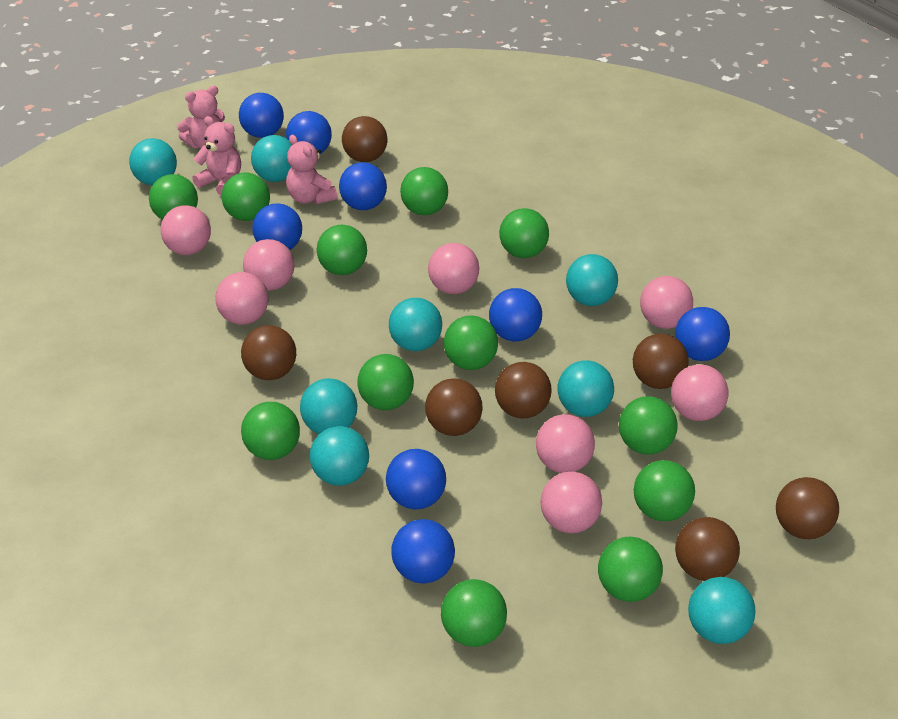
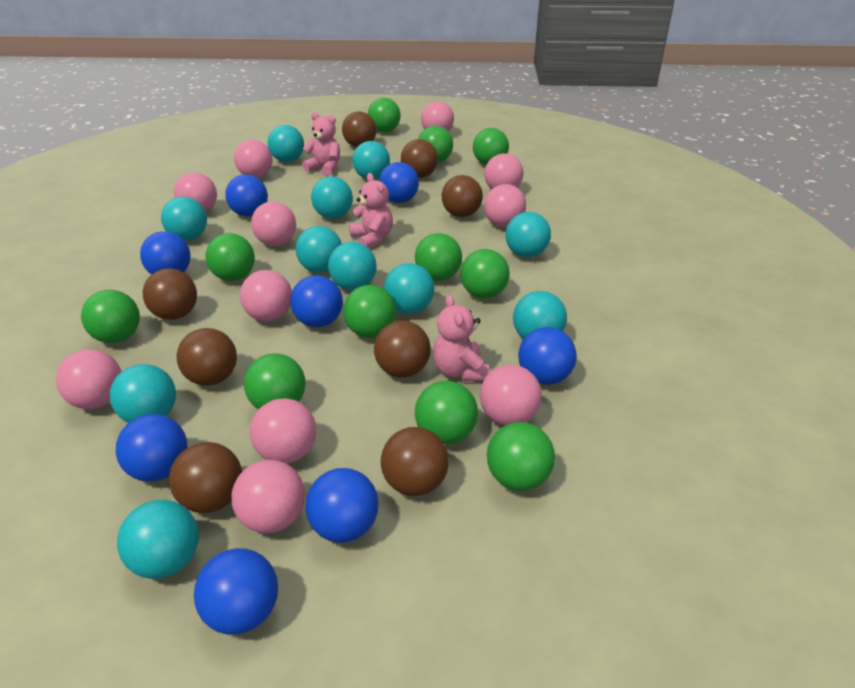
brown ball: [241,325,296,380] [342,116,387,162] [425,378,483,436] [495,362,552,418] [633,334,689,389] [675,517,740,581] [776,477,839,539] = 7 -> [143,268,197,320] [169,442,242,513] [176,328,237,386] [342,111,376,147] [374,321,431,378] [381,427,449,496] [401,139,438,178] [442,175,483,217] = 8
green ball: [149,174,198,220] [222,173,270,221] [241,402,300,460] [317,225,367,275] [357,354,414,410] [400,167,448,215] [441,579,507,647] [444,315,498,370] [499,208,549,258] [598,537,663,602] [619,396,678,454] [634,460,695,521] = 12 -> [81,290,140,343] [205,233,255,281] [244,353,305,410] [343,285,396,338] [368,98,400,132] [415,233,462,281] [415,381,478,444] [418,126,453,163] [460,249,510,298] [473,128,509,165] [487,422,555,491] = 11
pink ball: [161,205,211,255] [215,272,268,325] [243,239,294,291] [428,243,479,294] [536,414,595,473] [540,471,602,533] [640,276,693,329] [671,364,728,421] = 8 -> [56,349,121,409] [174,172,217,212] [231,460,305,533] [234,140,272,178] [240,270,292,321] [250,398,316,464] [251,201,296,246] [421,101,454,132] [480,365,542,426] [484,153,523,189] [484,184,526,227] = 11
turquoise ball: [129,138,177,185] [251,135,292,182] [300,378,357,434] [309,426,369,486] [389,298,442,351] [558,360,614,417] [566,254,618,306] [688,577,756,644] = 8 -> [110,364,176,423] [117,500,199,579] [161,197,207,241] [268,125,304,162] [296,226,342,273] [311,176,353,219] [328,242,377,290] [352,141,390,179] [384,263,435,314] [505,212,551,257] [513,291,567,339] = 11

